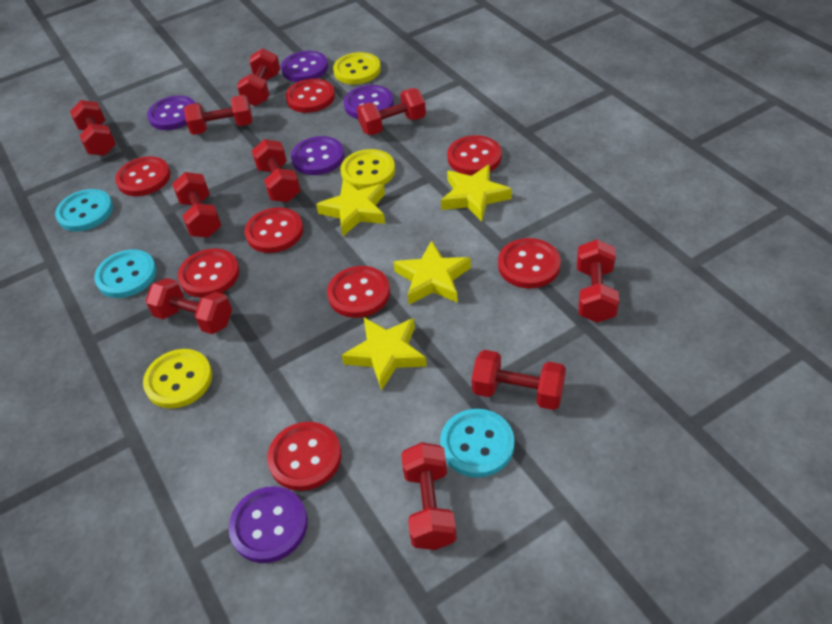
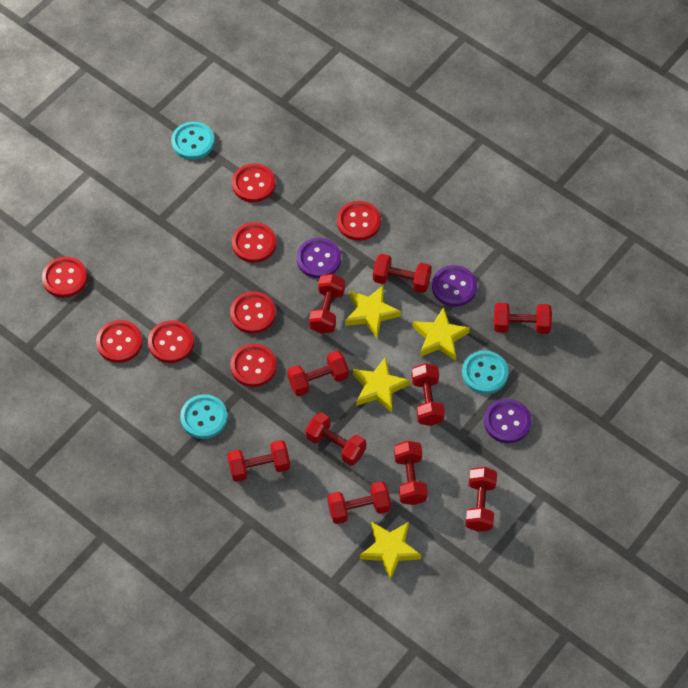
purple button: [147,96,195,130] [228,486,308,563] [281,51,328,82] [291,136,344,175] [344,85,394,119] = 5 -> [297,238,341,278] [432,265,477,307] [484,399,531,443] = 3
yellow button: [143,349,212,408] [333,52,381,84] [341,149,395,189] = 3 -> none = 0

